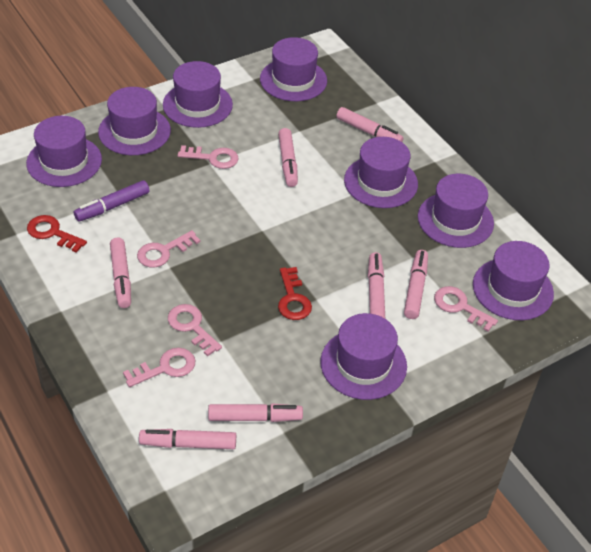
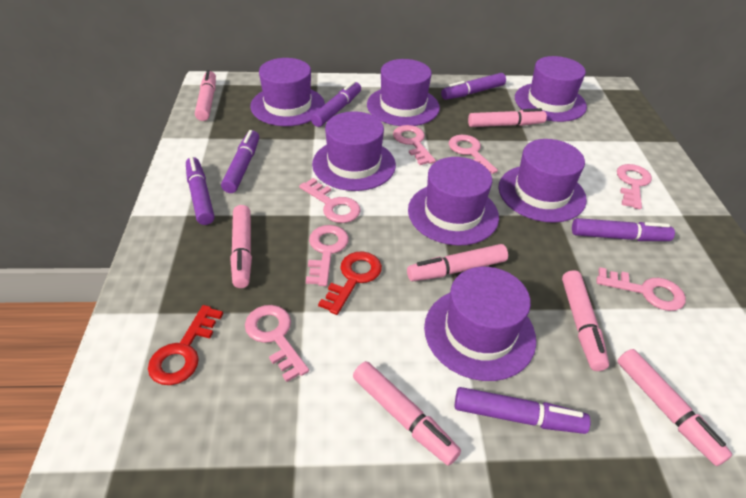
pink key: [123,348,195,387] [137,230,200,268] [168,304,222,357] [178,145,239,169] [434,286,498,332] = 5 -> [245,305,309,382] [299,178,361,223] [306,225,349,286] [393,125,436,165] [449,135,498,174] [597,267,686,311] [617,164,652,210] = 7
purple hat: [26,116,102,187] [98,87,171,155] [163,61,233,128] [260,37,327,101] [320,313,407,400] [344,137,418,208] [418,174,494,248] [473,241,554,320] = 8 -> [250,58,325,126] [312,111,396,191] [367,59,440,126] [408,157,499,246] [424,267,536,381] [498,139,587,223] [515,56,587,122] = 7
purple marker: [74,180,150,222] = 1 -> [186,157,215,225] [221,130,259,193] [311,81,361,127] [441,73,506,100] [455,387,590,434] [572,218,675,241] = 6

